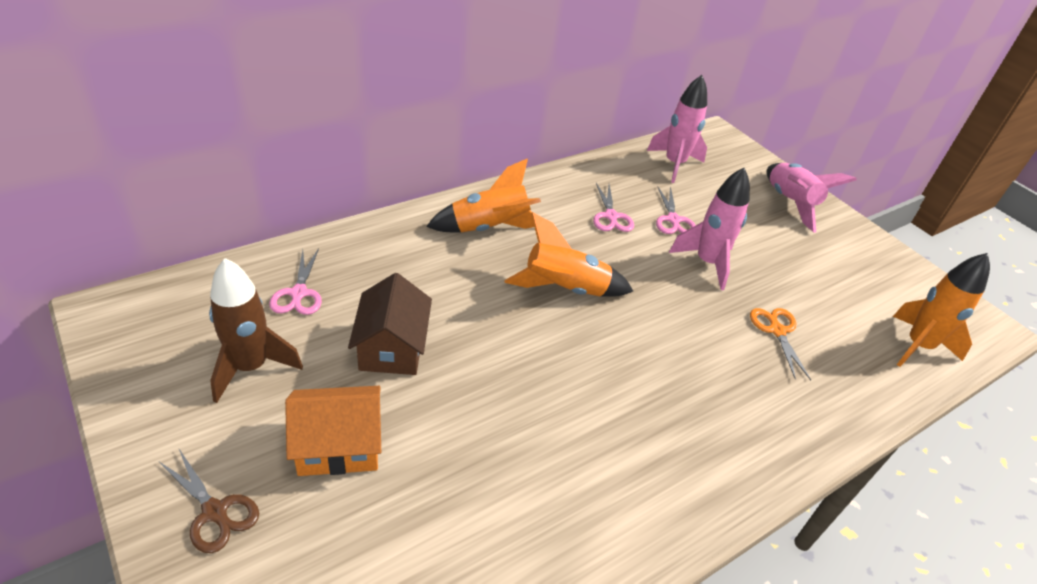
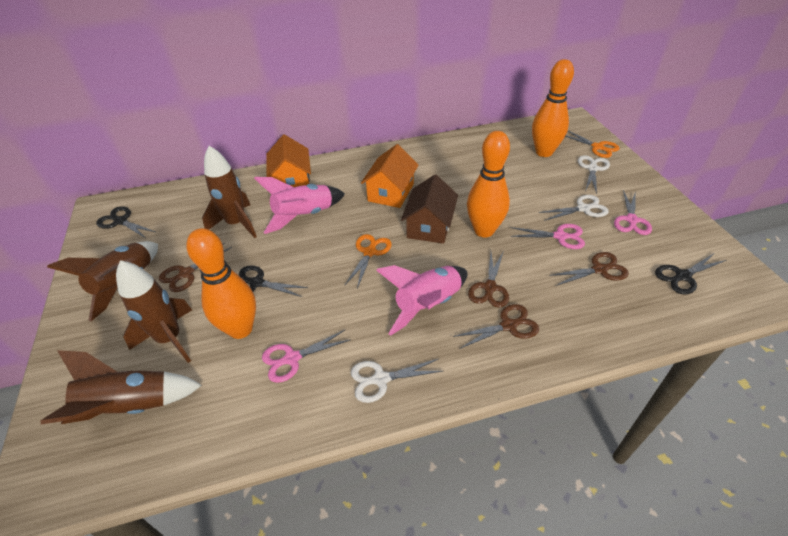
black scissors: none = 0 -> [96,206,155,238] [239,265,308,297] [655,253,726,295] = 3
brown rocket: [209,258,303,403] = 1 -> [41,350,202,424] [47,241,158,321] [116,260,192,363] [202,146,257,238] = 4
brown scissors: [159,449,259,553] = 1 -> [159,242,232,292] [453,304,539,349] [468,252,509,308] [549,252,629,286] = 4
orange bowling pin: none = 0 -> [187,228,256,339] [467,131,510,237] [532,59,574,157] = 3
orange house: [285,386,381,476] = 1 -> [266,134,311,187] [361,144,419,208] = 2
orange rocket: [426,159,541,233] [505,212,633,297] [893,253,990,367] = 3 -> none = 0
orange scissors: [750,308,811,380] = 1 -> [345,234,392,289] [566,131,619,158] = 2
pink rocket: [647,75,707,183] [669,168,750,290] [766,163,857,232] = 3 -> [254,177,345,234] [376,265,467,336] = 2
white scissors: none = 0 -> [351,359,443,403] [539,195,609,221] [578,155,610,194] = 3

